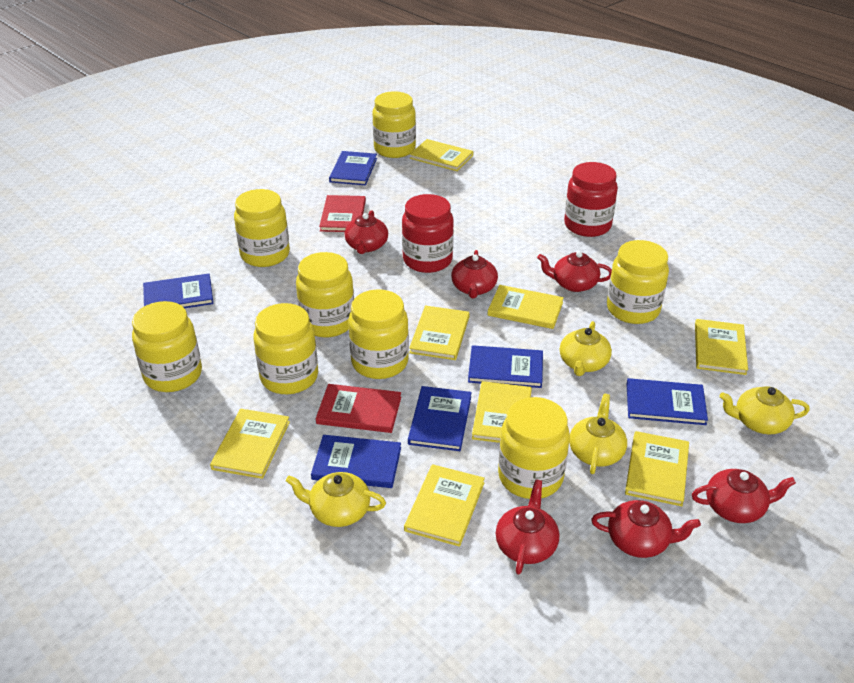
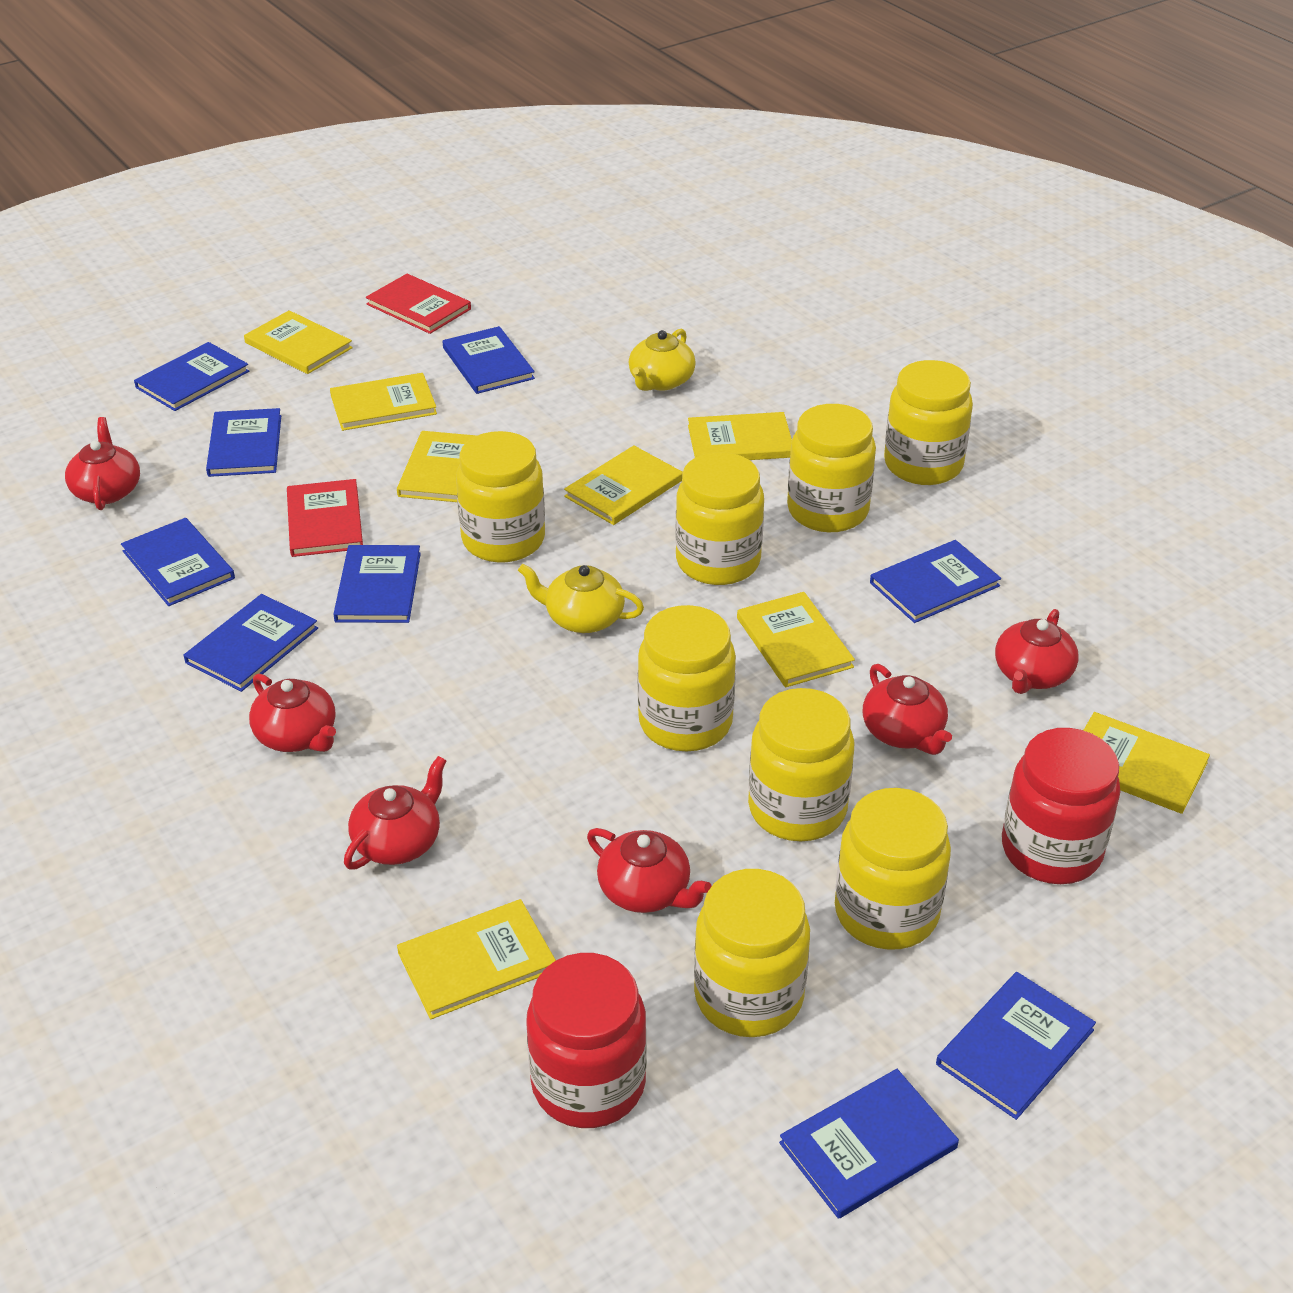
blue book: [143,273,214,308] [311,435,401,488] [329,151,377,185] [408,386,472,451] [468,345,543,388] [627,378,708,425] = 6 -> [121,518,235,606] [134,342,249,411] [184,594,318,692] [206,408,281,477] [333,545,421,623] [443,326,535,394] [779,1069,959,1219] [870,540,1001,623] [936,972,1096,1120] = 9
yellow teapot: [286,472,386,527] [560,321,612,376] [569,394,627,474] [720,386,810,434] = 4 -> [518,564,644,633] [629,329,696,391] = 2

